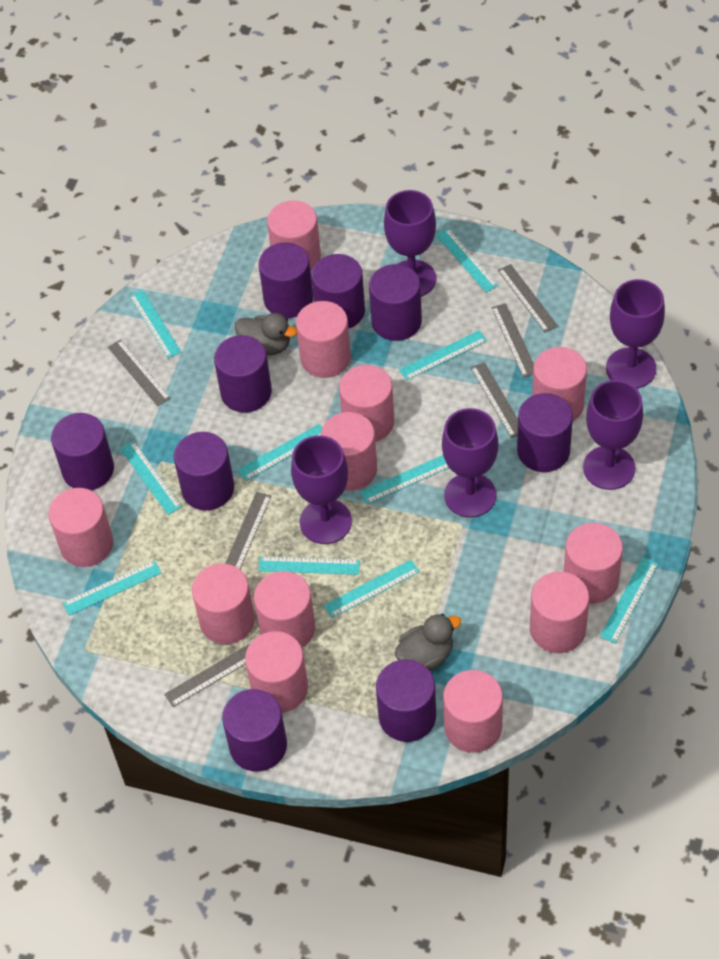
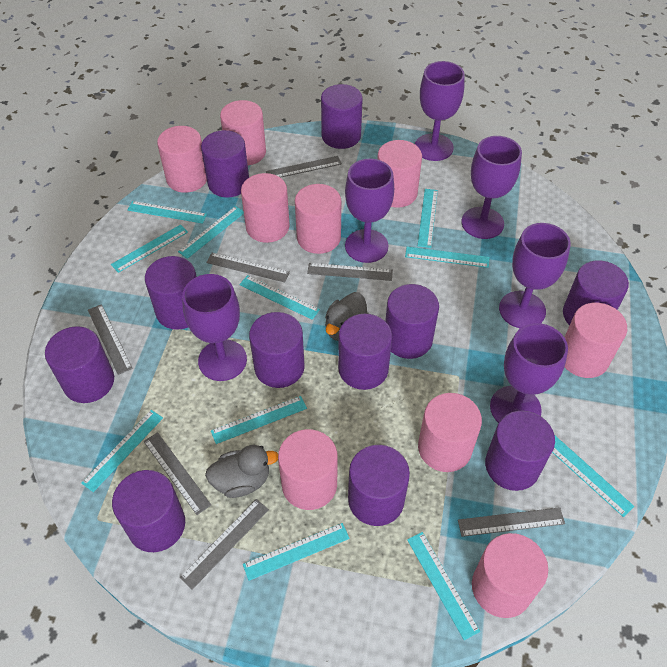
grey ruler: [108,339,171,406] [164,643,251,707] [225,492,271,569] [470,362,518,438] [491,303,534,378] [498,264,558,332] = 6 -> [88,304,133,375] [144,432,211,515] [180,499,269,590] [206,253,290,283] [266,156,342,178] [307,263,393,281] [458,507,565,537] = 7
pink cylinder: [48,488,113,567] [192,564,255,644] [245,631,308,713] [254,571,315,647] [267,200,321,271] [296,301,351,378] [321,412,377,491] [339,365,394,442] [443,670,503,753] [530,572,589,653] [532,347,587,422] [564,523,623,604] = 12 -> [157,126,207,193] [220,100,266,165] [241,173,290,243] [278,429,338,510] [295,184,341,254] [377,140,422,208] [418,393,482,472] [472,533,548,618] [564,302,627,378] = 9
purple cylinder: [51,413,114,490] [174,432,234,510] [214,335,272,413] [222,689,287,772] [259,242,313,318] [311,254,365,329] [369,264,422,341] [376,660,436,742] [517,393,573,472] = 9 -> [45,326,114,403] [112,470,185,552] [145,256,197,330] [201,130,249,197] [249,312,305,388] [321,84,363,149] [338,314,392,390] [348,445,410,526] [385,284,439,359] [485,411,555,491] [563,260,629,325] = 11
purple goblet: [291,435,352,544] [384,190,436,297] [442,408,498,518] [583,380,643,490] [606,279,665,388] = 5 -> [182,274,247,381] [345,159,394,263] [415,61,465,161] [461,136,522,239] [490,323,568,423] [499,223,571,328] = 6
turquoise ruler: [63,560,161,616] [120,441,182,515] [129,290,181,358] [238,424,322,481] [258,556,360,575] [324,560,420,618] [360,455,449,504] [399,330,487,380] [436,228,498,292] [600,557,658,643] = 10 -> [81,410,163,492] [111,224,188,273] [128,201,207,224] [178,206,244,259] [211,396,307,444] [239,275,320,320] [243,523,350,581] [405,247,489,268] [407,532,480,640] [418,189,438,248] [552,436,634,517] = 11

